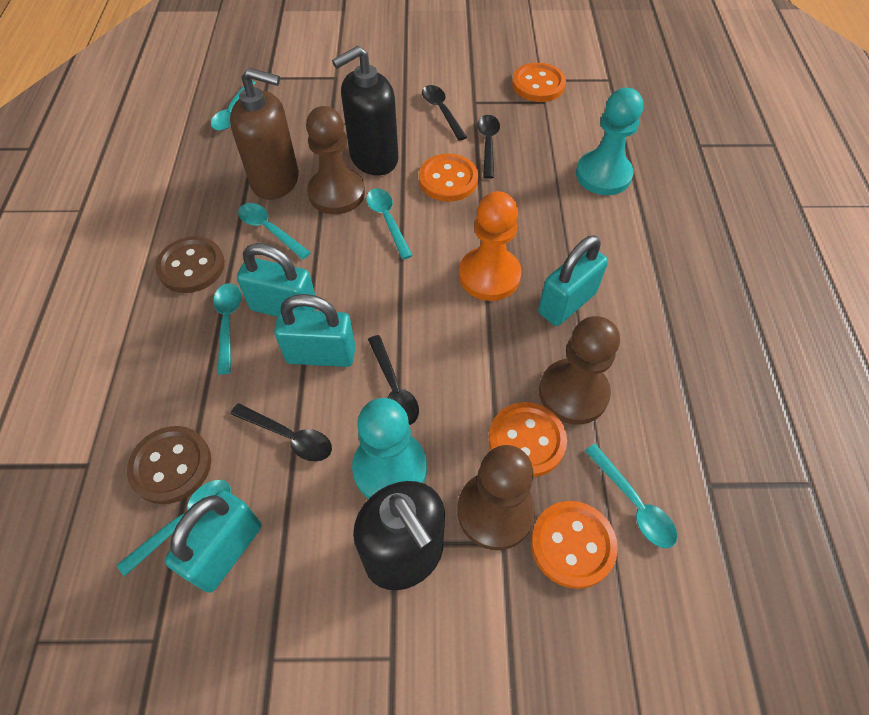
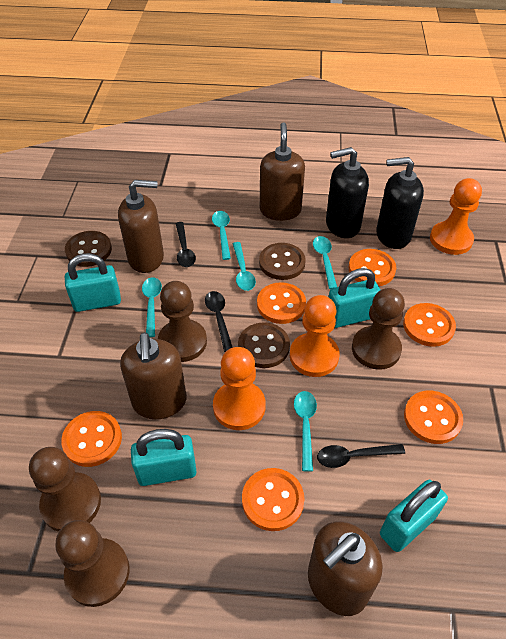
black spoon: [230,403,332,462] [368,335,419,425] [422,85,467,141] [477,115,500,179] = 4 -> [175,222,196,267] [205,291,233,352] [317,444,405,468] = 3
brown button: [127,426,211,504] [155,237,225,293] = 2 -> [65,231,112,267] [238,323,290,368] [259,243,306,280] = 3
brown pawn: [306,106,365,214] [457,445,535,550] [539,316,620,425] = 3 -> [29,447,101,532] [55,520,129,607] [158,281,207,362] [352,288,405,370] = 4
brown soap dispenser: [230,68,299,200] = 1 -> [118,180,164,273] [120,332,187,419] [260,122,305,221] [308,521,382,616] = 4
orange button: [419,154,478,202] [489,402,567,477] [512,63,566,102] [531,501,618,589] = 4 -> [61,411,122,467] [242,468,304,531] [257,282,306,324] [349,249,396,286] [403,303,456,347] [404,391,463,444] = 6
orange pawn: [459,191,522,301] = 1 -> [213,347,266,430] [290,295,340,377] [430,178,482,255] = 3
turquoise pawn: [352,398,427,499] [576,88,643,195] = 2 -> none = 0
turquoise spoon: [117,480,231,577] [211,80,256,131] [213,283,242,374] [238,203,311,260] [366,188,413,259] [585,444,677,548] = 6 -> [142,277,162,337] [212,211,231,260] [233,242,256,291] [294,391,317,472] [313,236,337,289] = 5

